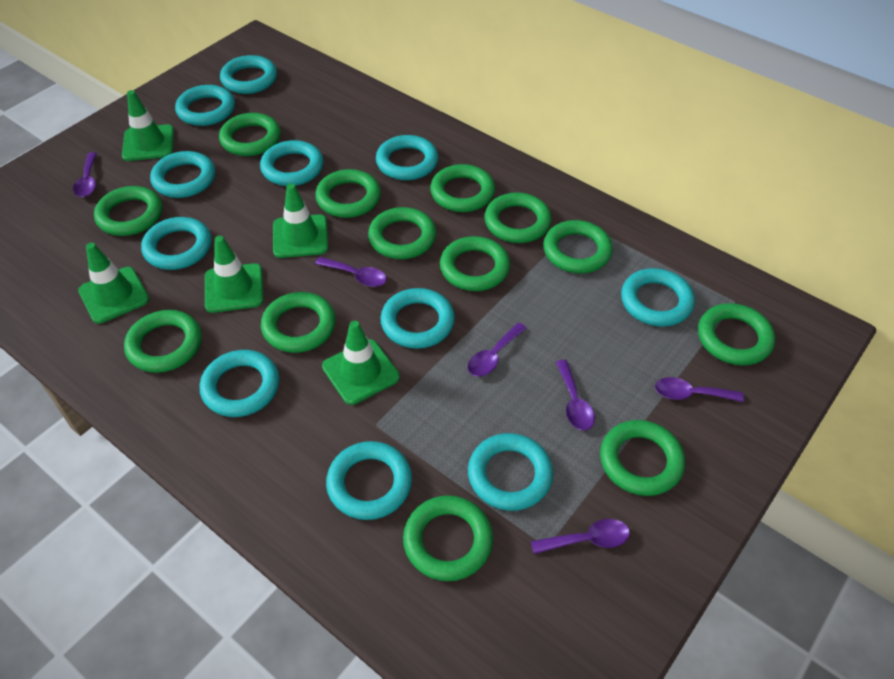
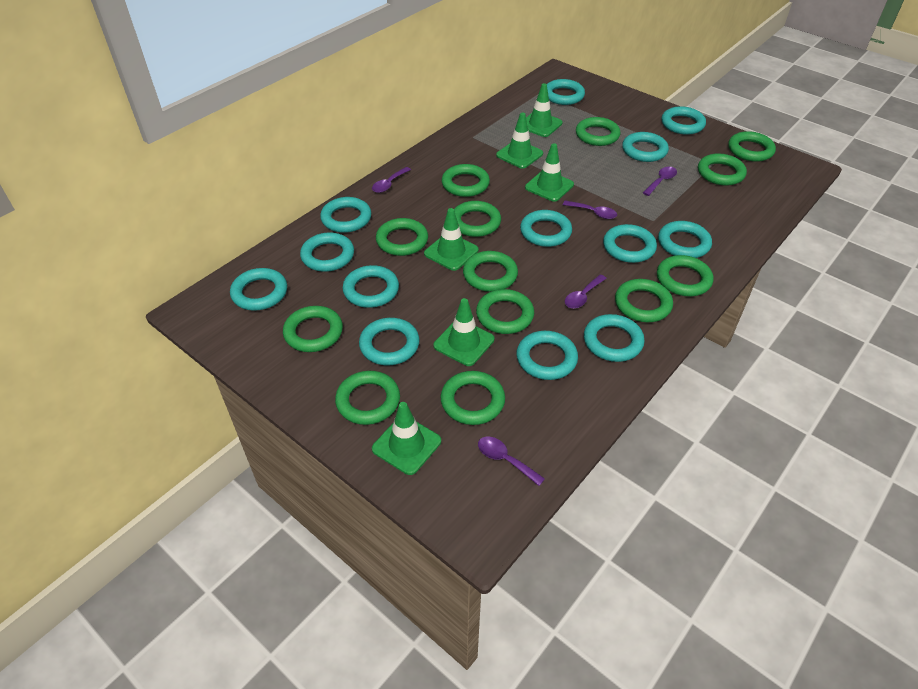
green traffic cone: [78,243,149,324] [122,90,174,161] [205,235,264,313] [273,183,328,258] [322,321,400,405] = 5 -> [372,402,441,475] [424,208,479,271] [433,298,494,366] [496,113,543,169] [525,143,574,202] [526,83,563,137] = 6
purple spoon: [73,152,97,197] [315,257,387,287] [468,323,527,377] [531,519,630,554] [556,360,595,430] [655,377,744,402] = 6 -> [372,167,411,193] [478,436,545,486] [563,200,617,219] [565,274,607,309] [643,167,677,196] = 5
turquoise ring: [141,217,211,270] [150,151,215,198] [175,85,235,126] [200,350,279,417] [220,55,277,94] [260,140,323,186] [326,441,412,520] [376,135,438,180] [380,288,455,349] [468,433,553,511] [621,268,695,327] = 11 -> [230,268,287,311] [300,233,354,272] [320,197,371,233] [343,265,399,308] [359,318,420,365] [516,331,578,380] [520,210,572,247] [547,79,585,105] [584,314,645,362] [603,224,657,263] [622,132,669,162] [658,221,712,258] [662,106,706,135] = 13

